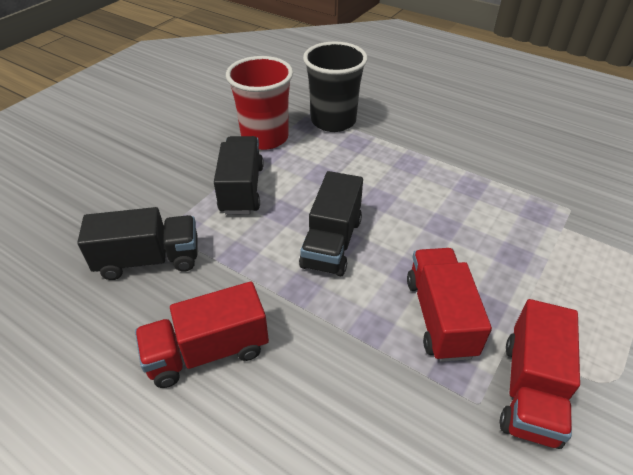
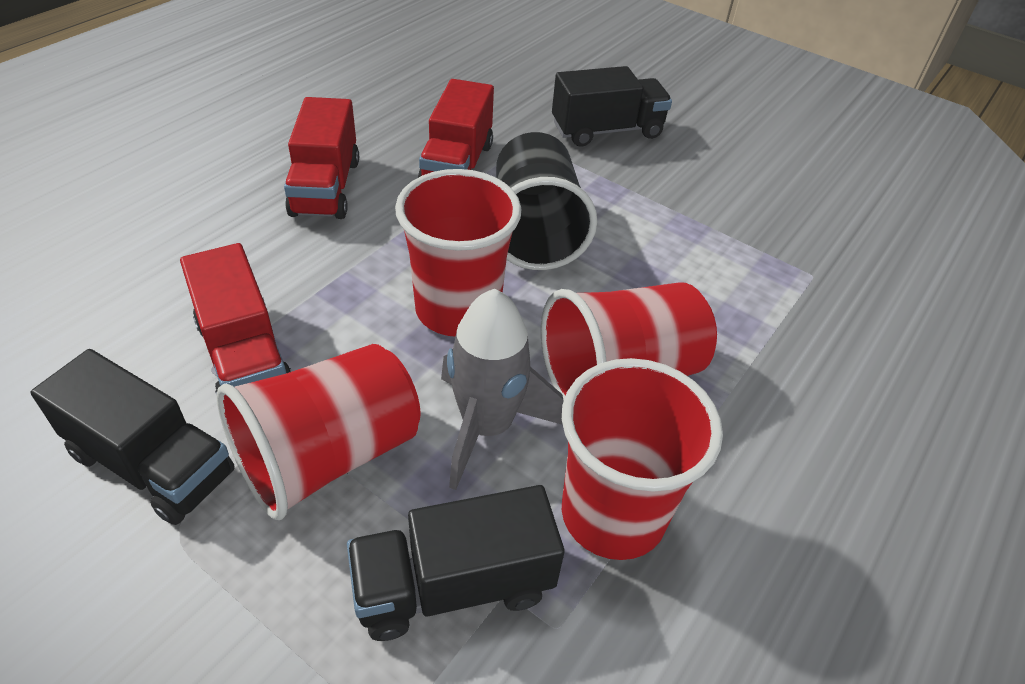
grey rocket: none = 0 -> [441,289,564,490] = 1
red cup: [226,56,293,150] = 1 -> [216,344,421,520] [395,169,521,337] [541,282,717,400] [562,358,723,560] = 4

